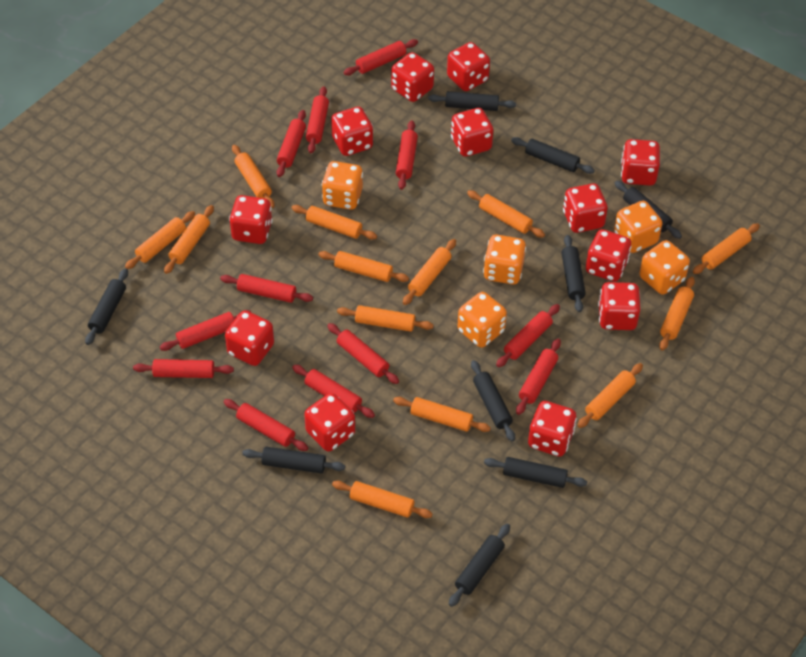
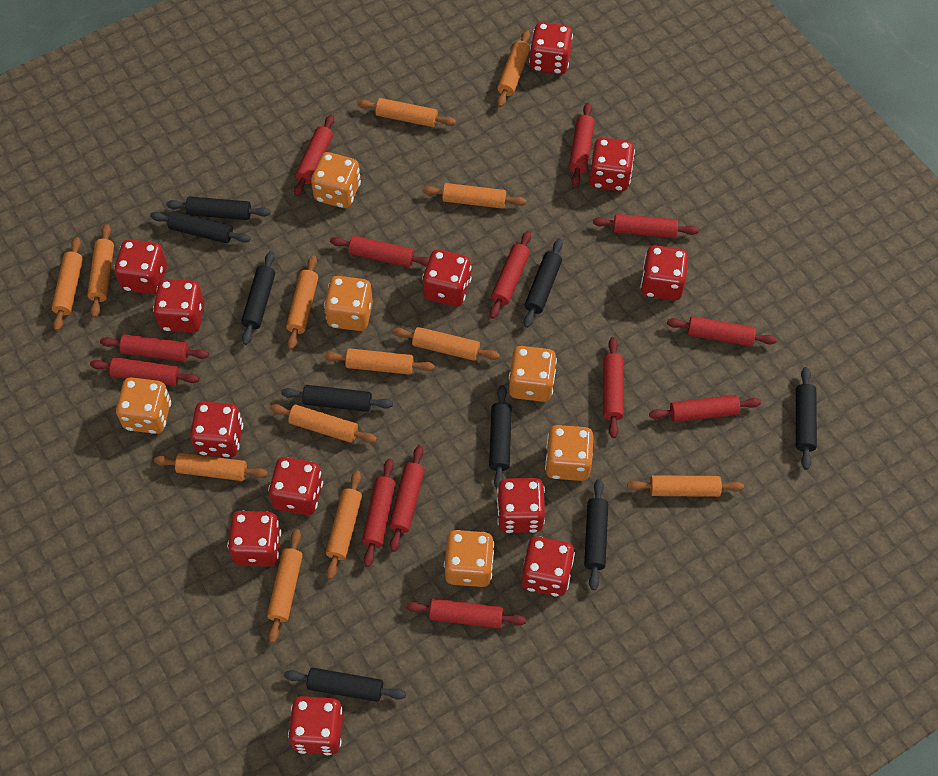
orange dice: [322,161,363,210] [457,292,507,348] [483,235,526,285] [614,201,662,253] [639,240,690,295] = 5 -> [116,377,171,434] [311,152,361,208] [324,276,373,331] [444,530,494,587] [509,346,557,402] [545,425,593,481] = 6
red rolling pin: [133,359,234,378] [160,310,251,351] [220,274,313,303] [224,399,308,451] [277,110,306,177] [292,365,375,418] [306,87,329,153] [327,323,399,384] [343,39,418,75] [396,121,418,190] [496,304,560,367] [516,339,561,415] = 12 -> [90,357,199,386] [100,334,209,362] [294,115,334,197] [330,236,429,267] [362,458,396,567] [389,445,425,552] [406,598,526,629] [490,231,531,319] [569,103,595,187] [593,214,699,238] [603,337,624,438] [649,395,761,422] [667,316,777,346] = 13

